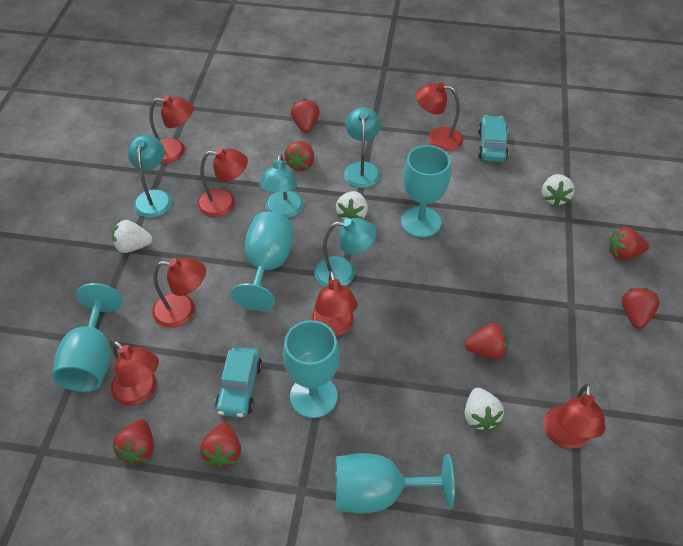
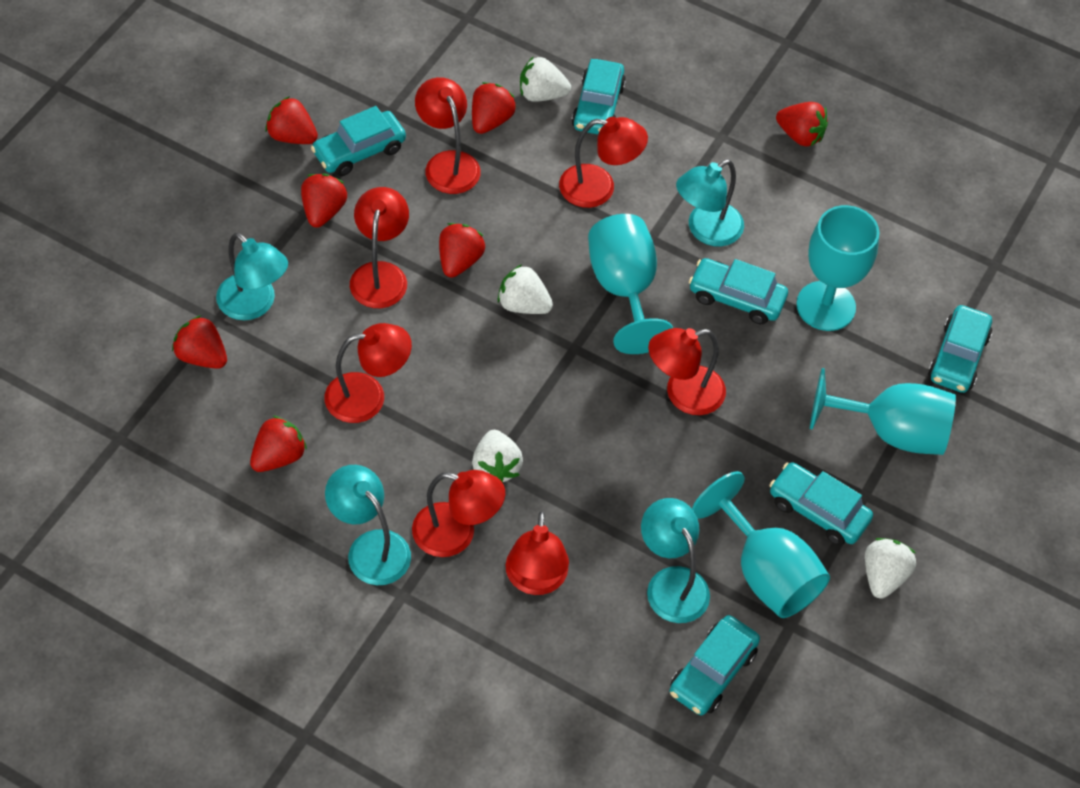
turquoise car: [215,347,262,418] [478,115,509,162] = 2 -> [311,106,406,176] [572,59,626,134] [669,615,760,715] [689,258,788,324] [769,462,873,545] [928,305,992,393] = 6
turquoise goblet: [52,283,123,392] [231,212,294,311] [283,320,340,418] [335,453,455,513] [401,145,451,238] = 5 -> [588,214,673,354] [692,471,830,618] [796,205,879,331] [810,368,956,455] = 4

